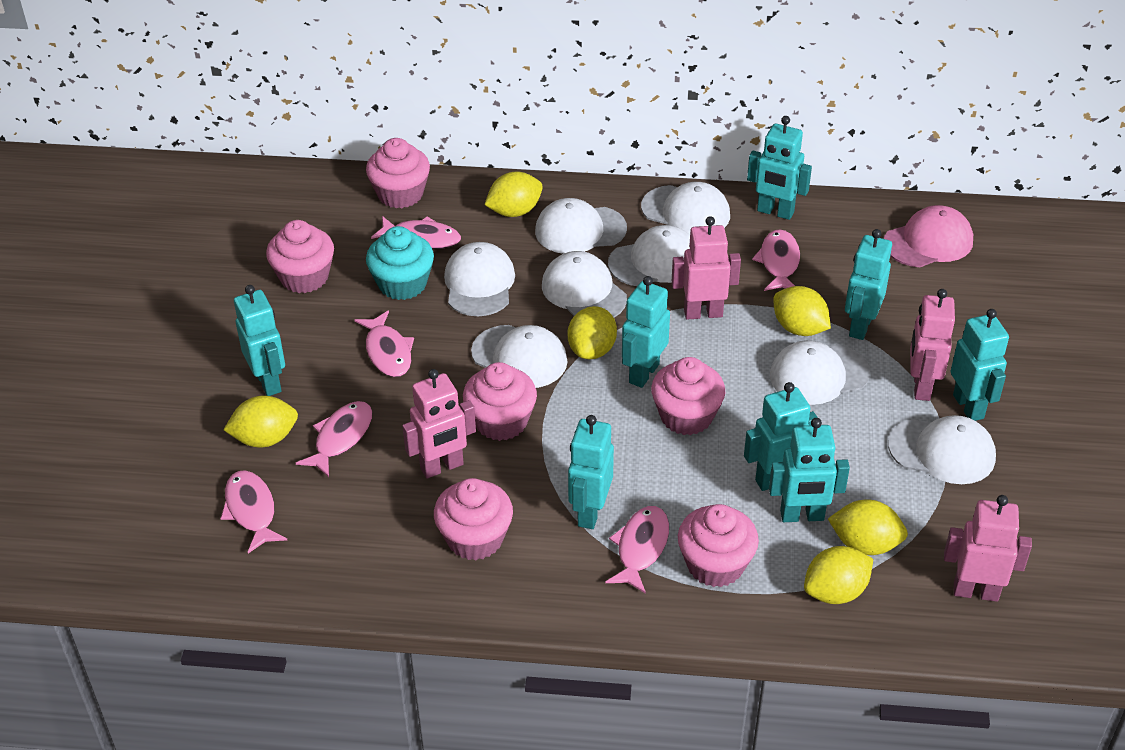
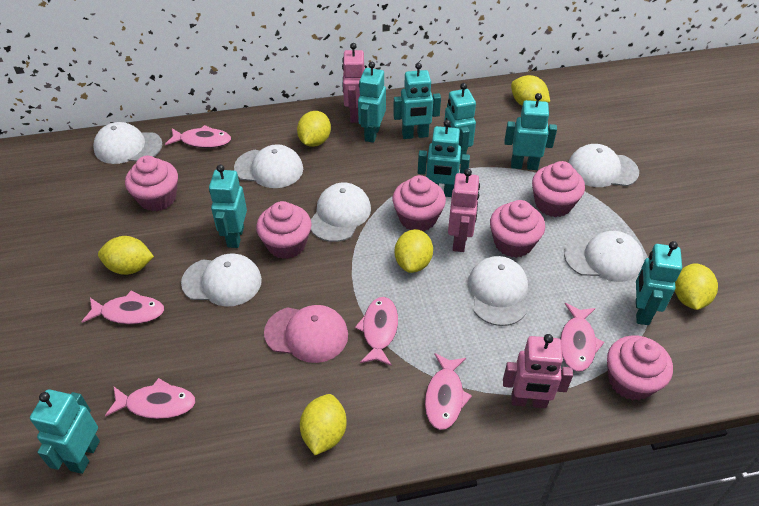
pink robot: [402,369,476,478] [671,216,741,320] [910,289,955,401] [944,495,1032,602] = 4 -> [342,43,365,123] [448,169,480,252] [503,334,573,408] = 3
turquoise cupcake: [366,226,434,300] = 1 -> none = 0
white cap: [444,242,515,316] [471,325,567,388] [535,198,627,254] [542,251,627,318] [608,225,690,286] [641,182,730,234] [770,340,870,405] [888,415,996,484] = 8 -> [93,122,163,164] [181,253,262,307] [234,144,303,188] [311,183,371,242] [468,256,528,326] [564,231,644,282] [568,144,639,187] = 7

